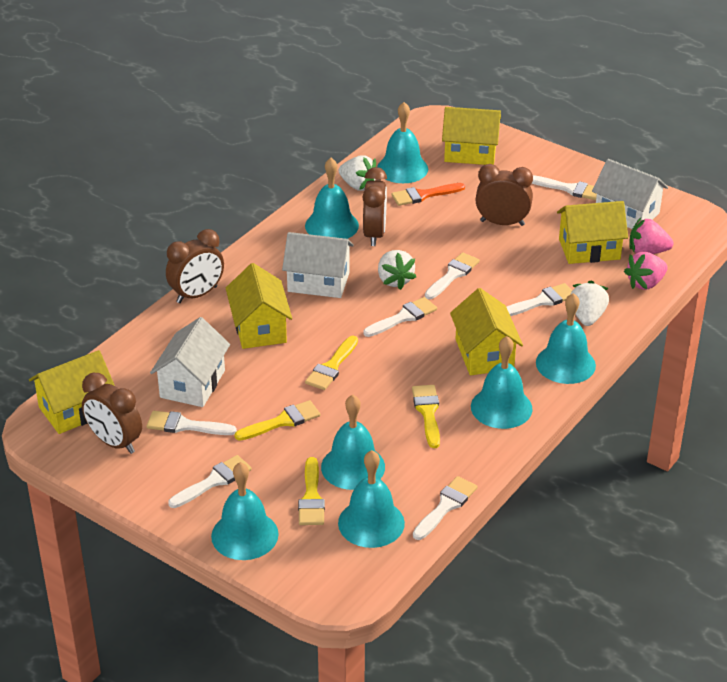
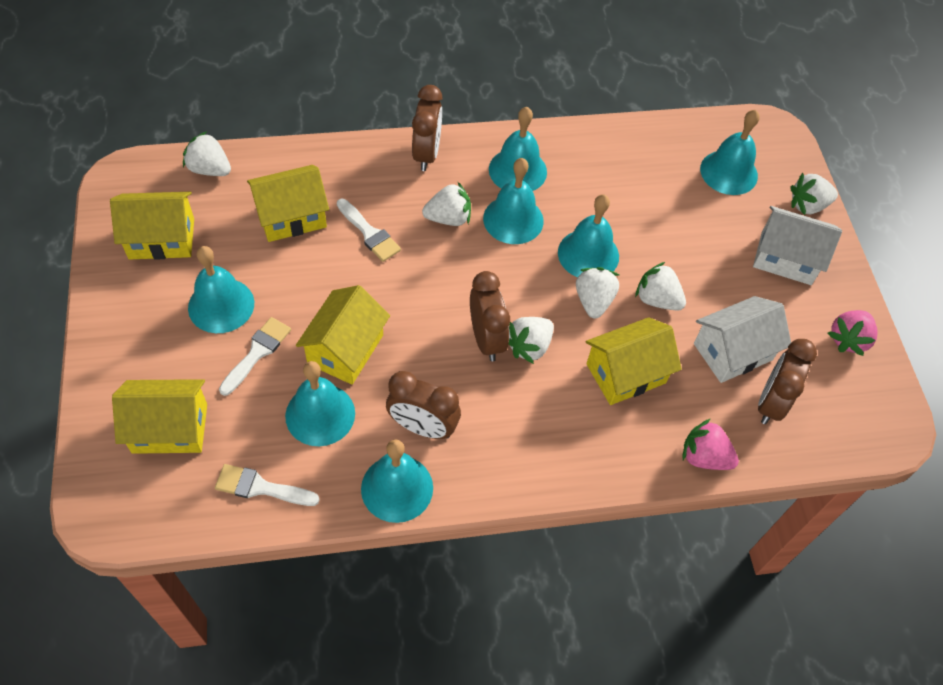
orange brush: [391,183,465,206] = 1 -> none = 0
white brush: [146,411,237,435] [168,455,252,508] [363,297,437,337] [413,476,478,540] [425,252,480,299] [507,283,572,316] [532,175,597,200] = 7 -> [215,464,320,506] [219,317,291,396] [337,199,401,262] = 3
white house: [150,317,230,407] [282,232,354,298] [592,159,668,229] = 3 -> [694,296,791,383] [753,206,842,285] = 2
white strawberry: [339,155,376,191] [378,250,416,290] [570,280,609,326] = 3 -> [183,131,231,176] [422,182,471,226] [509,317,554,364] [576,267,619,318] [635,262,686,311] [791,173,838,215] = 6
yellow brush: [235,400,320,441] [298,457,325,525] [305,336,358,390] [412,385,440,448] = 4 -> none = 0

